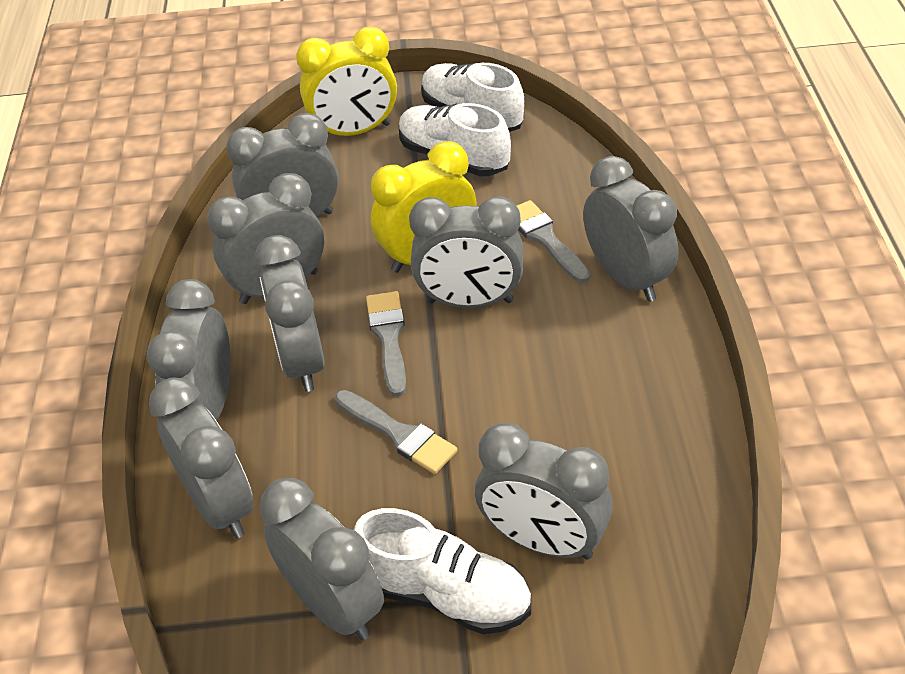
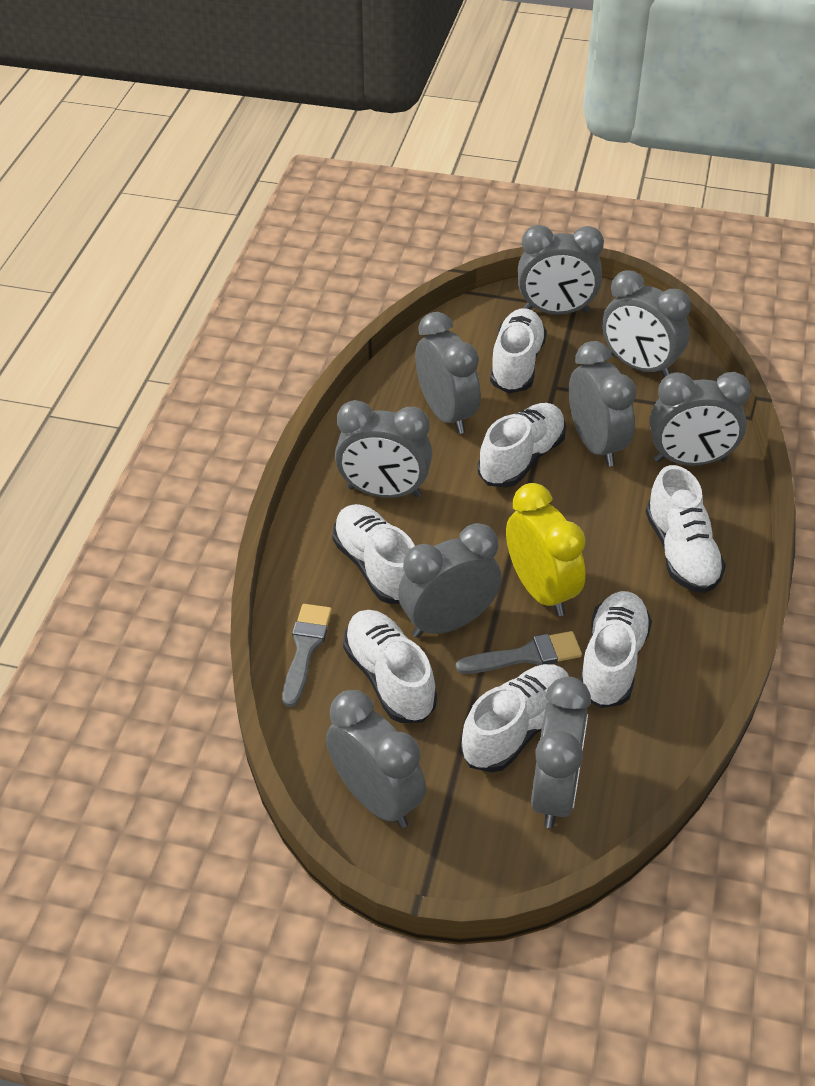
grey brush: [335,390,457,474] [366,291,406,397] [517,200,590,283] = 3 -> [282,604,332,707] [456,631,582,674] = 2
white shoe: [354,508,531,634] [399,103,511,176] [421,63,524,132] = 3 -> [332,504,415,604] [343,610,437,723] [460,664,569,772] [478,403,566,488] [490,308,547,393] [580,591,652,708] [646,465,726,593] = 7
yellow clock: [296,27,397,136] [371,141,477,273] = 2 -> [506,483,586,616] = 1

